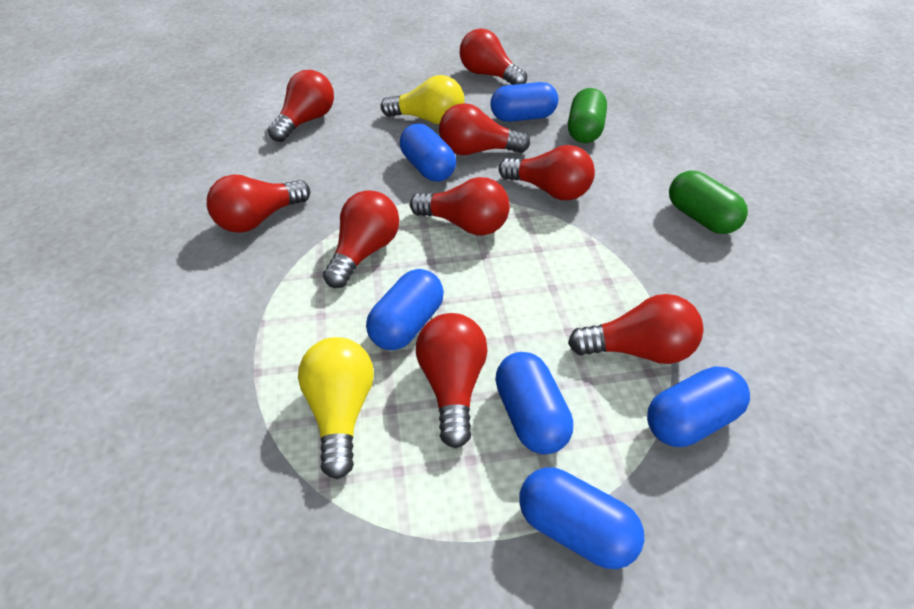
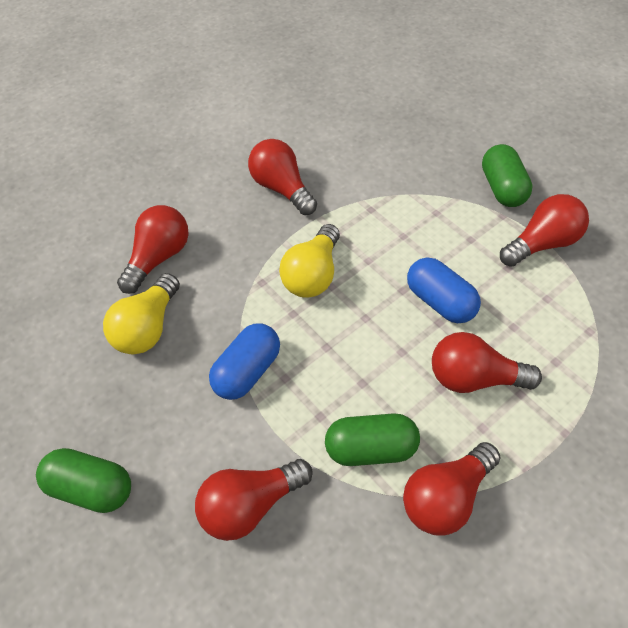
blue capsule: [366,269,444,350] [400,124,456,182] [490,82,558,122] [495,352,573,454] [519,467,644,569] [647,366,750,447] = 6 -> [209,324,280,400] [407,257,481,323] = 2
green capsule: [568,88,607,143] [669,171,748,234] = 2 -> [36,448,131,513] [325,413,420,466] [482,144,533,207] = 3
red light bulb: [207,174,310,233] [268,70,334,142] [323,190,399,288] [410,177,510,235] [416,313,488,448] [439,103,530,155] [460,29,527,85] [499,145,595,200] [568,294,704,364] = 9 -> [117,205,189,294] [195,459,313,541] [248,139,317,215] [403,442,500,535] [432,332,542,393] [500,194,589,267] = 6

